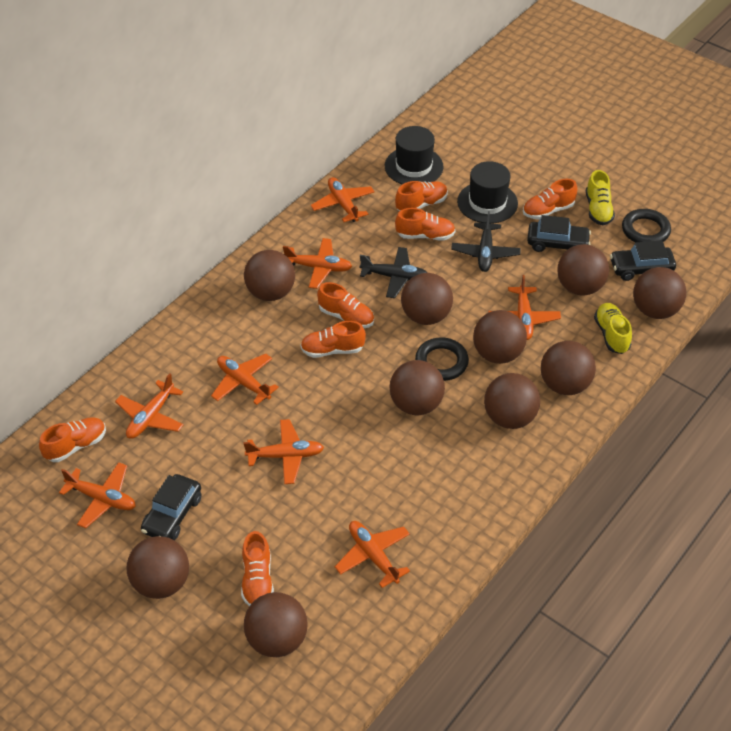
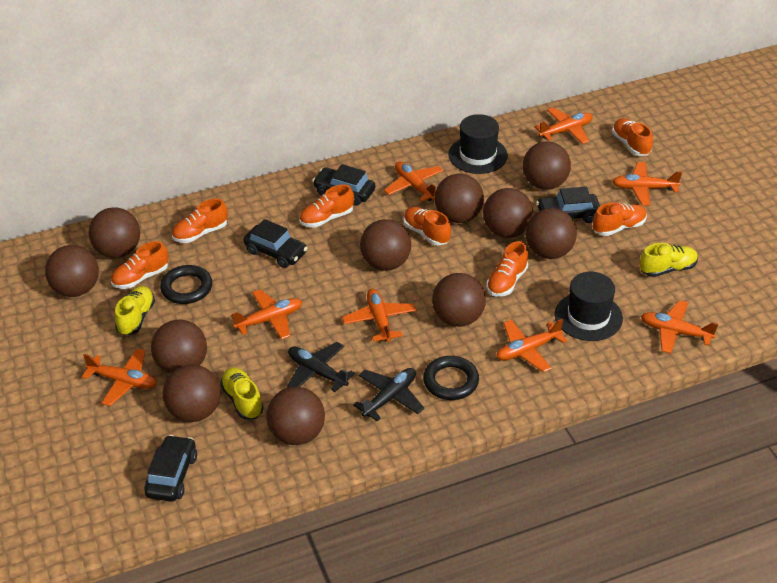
black car: [141,474,202,540] [527,215,591,252] [610,240,676,281] = 3 -> [144,435,197,502] [243,219,307,268] [313,164,375,206] [536,187,600,223] = 4
brown ball: [126,536,189,599] [244,250,295,301] [244,592,308,657] [389,360,445,415] [401,273,453,325] [473,310,527,364] [484,373,540,429] [541,341,596,395] [557,244,609,296] [633,267,686,319] = 10 -> [45,245,99,297] [89,207,140,258] [151,319,207,374] [163,364,221,422] [266,387,325,445] [360,219,411,271] [432,273,486,327] [435,174,484,223] [483,188,533,238] [523,141,571,190] [526,208,577,259] = 11
yellow shoe: [586,170,615,225] [594,303,632,354] = 2 -> [115,286,155,336] [220,367,264,419] [640,243,698,277] = 3

